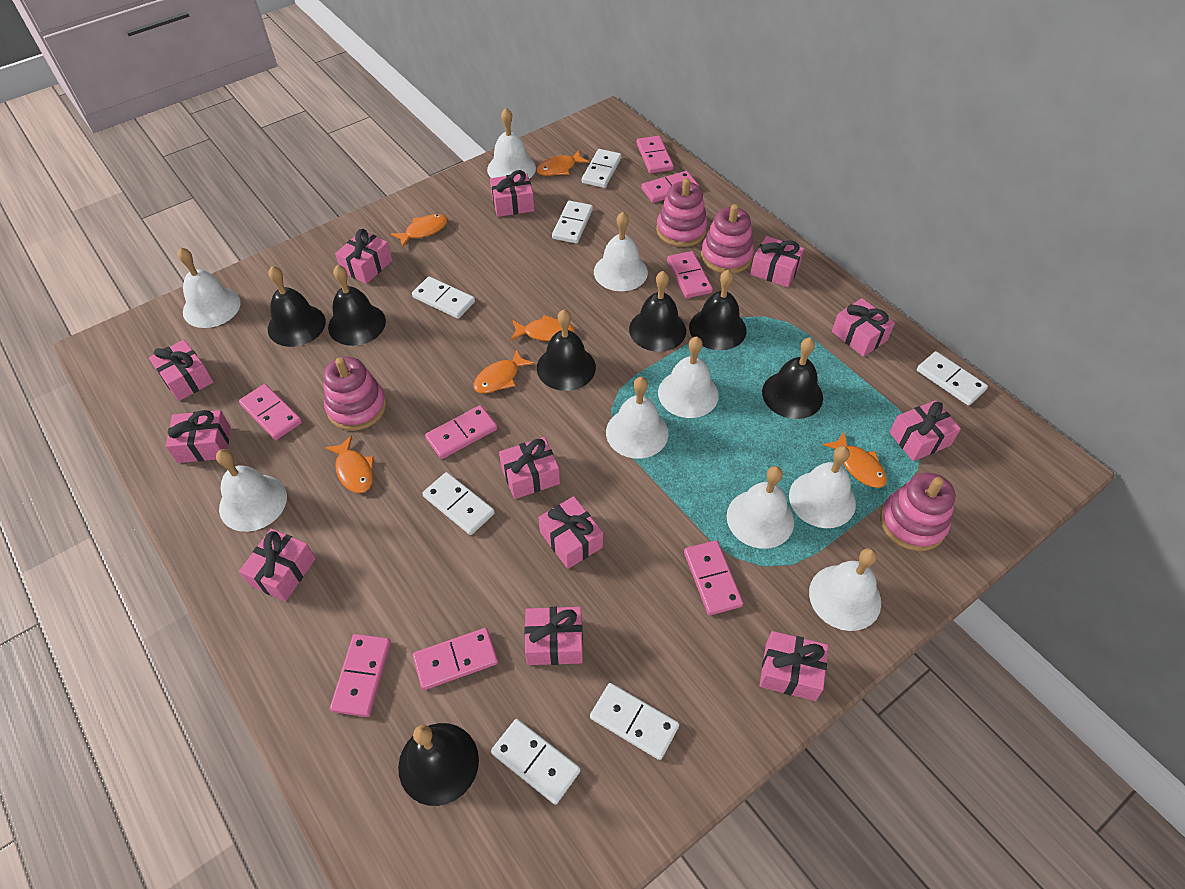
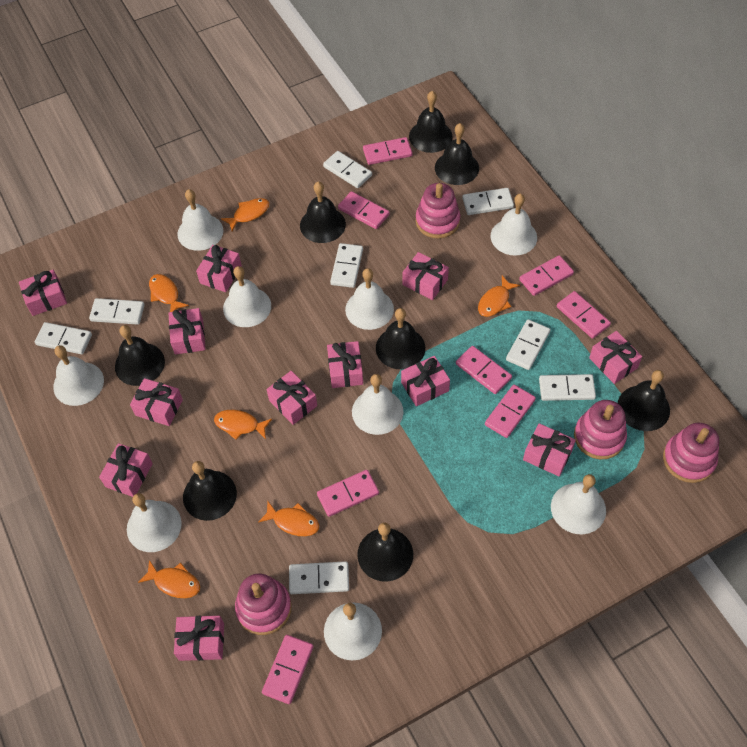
black bell: [268,266,326,347] [328,265,386,346] [398,723,479,806] [537,310,596,391] [629,271,686,352] [689,270,746,350] [762,337,823,419] = 7 -> [115,325,165,386] [183,461,237,521] [300,182,346,243] [357,522,413,582] [376,308,425,369] [409,91,452,153] [435,123,479,185] [618,370,670,431] = 8
white domino: [412,276,475,319] [422,472,495,535] [491,719,581,804] [552,201,593,244] [582,149,622,188] [590,683,679,760] [917,351,988,406] = 7 -> [35,322,92,354] [89,298,145,325] [289,561,349,594] [323,151,372,188] [330,243,363,288] [462,188,514,215] [506,319,550,370] [539,374,596,401] = 8

